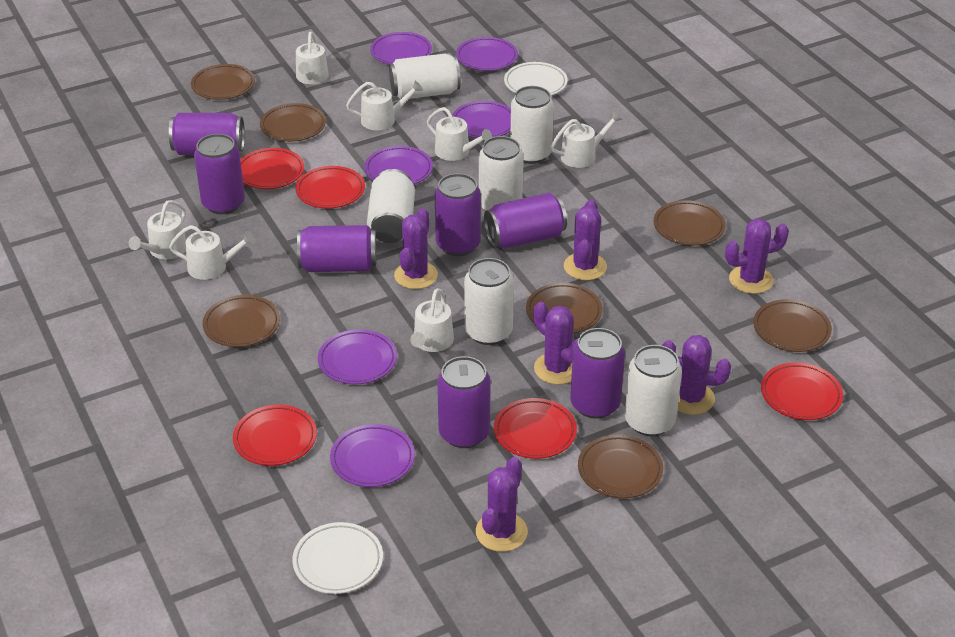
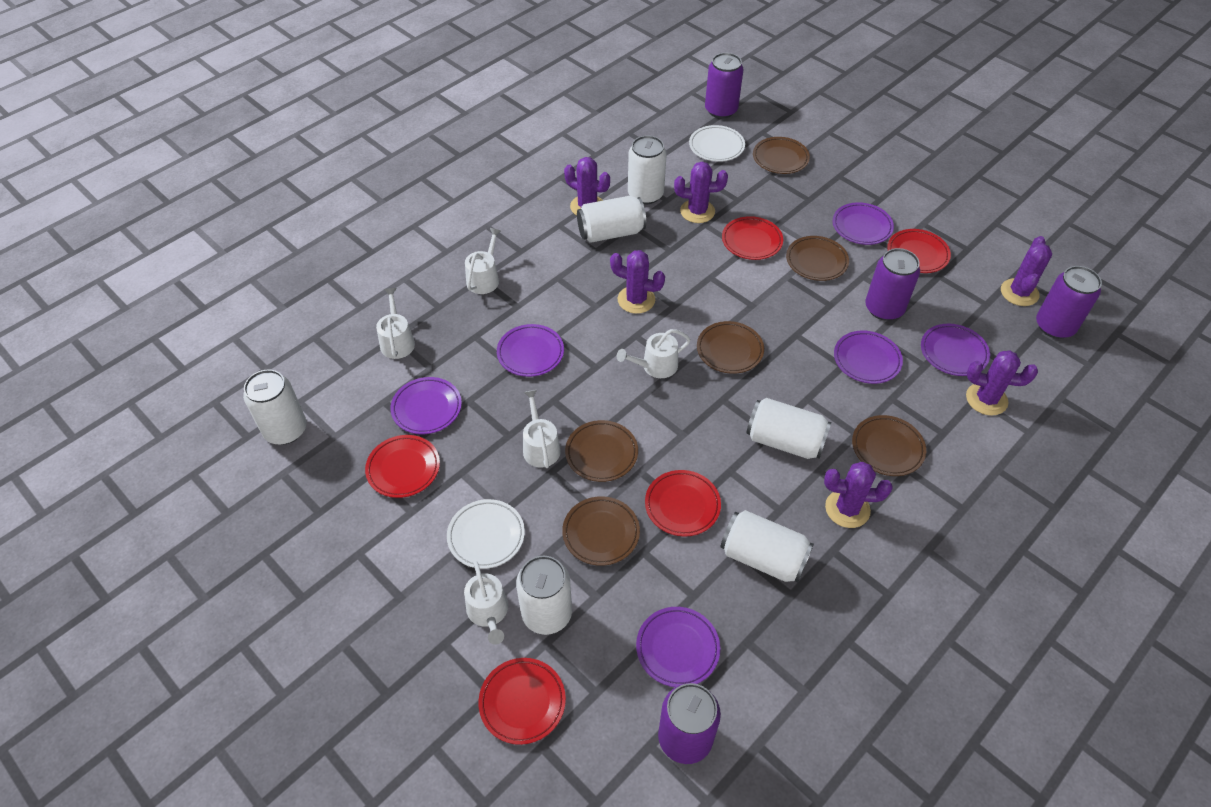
brown plate: [191,64,255,100] [202,295,280,347] [260,103,326,142] [526,283,602,333] [578,434,663,498] [654,200,725,246] [753,299,832,352] = 7 -> [562,496,640,566] [565,420,638,482] [697,321,764,374] [753,137,810,174] [786,236,849,281] [852,415,926,476] = 6
purple can: [169,113,245,155] [194,134,245,214] [297,225,377,272] [435,173,481,256] [437,356,491,448] [484,193,567,249] [570,328,625,419] = 7 -> [658,683,721,764] [705,53,744,119] [865,248,920,321] [1036,266,1102,339] = 4
white watering can: [129,200,186,260] [169,225,255,280] [296,32,329,84] [346,81,423,130] [410,288,454,352] [427,107,492,161] [551,111,622,168] = 7 -> [376,288,415,359] [464,561,508,645] [465,228,501,294] [523,390,561,468] [617,329,691,378] = 5

